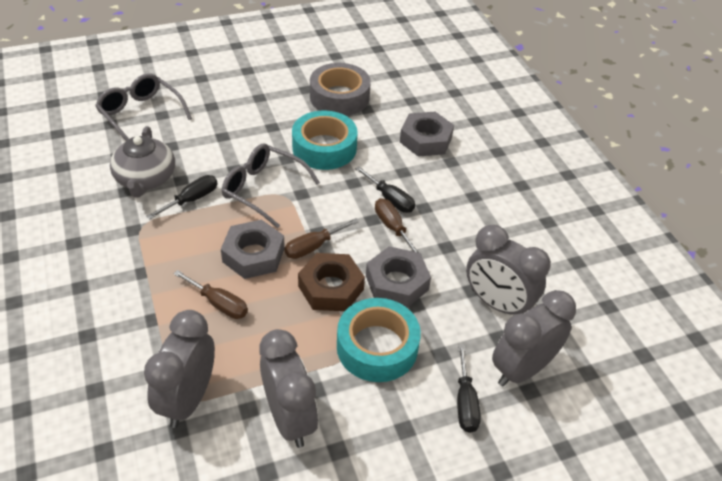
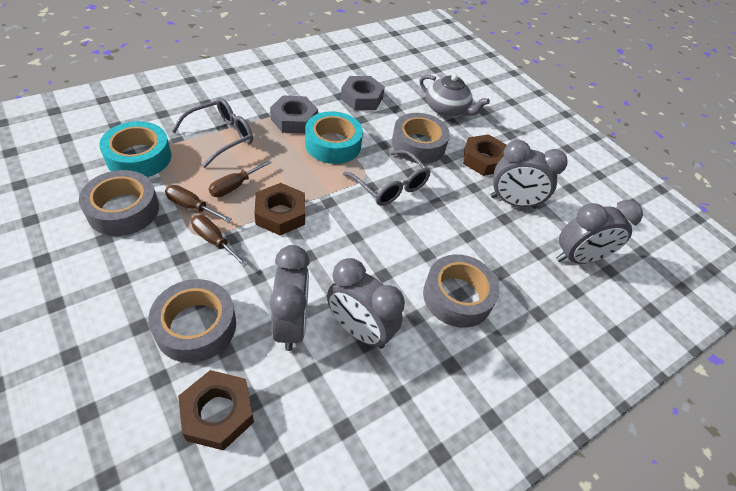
black screwdriver: [146,175,217,220] [355,166,415,213] [457,344,481,433] = 3 -> none = 0
brown nut: [298,253,365,311] = 1 -> [178,370,254,451] [254,183,305,236] [463,134,506,176] = 3
grey nut: [221,220,285,279] [366,246,431,308] [400,112,454,157] = 3 -> [270,96,318,133] [341,76,385,110] = 2
grey tape: [310,63,371,116] = 1 -> [79,170,159,236] [148,279,236,363] [392,113,450,164] [423,254,499,328] = 4

